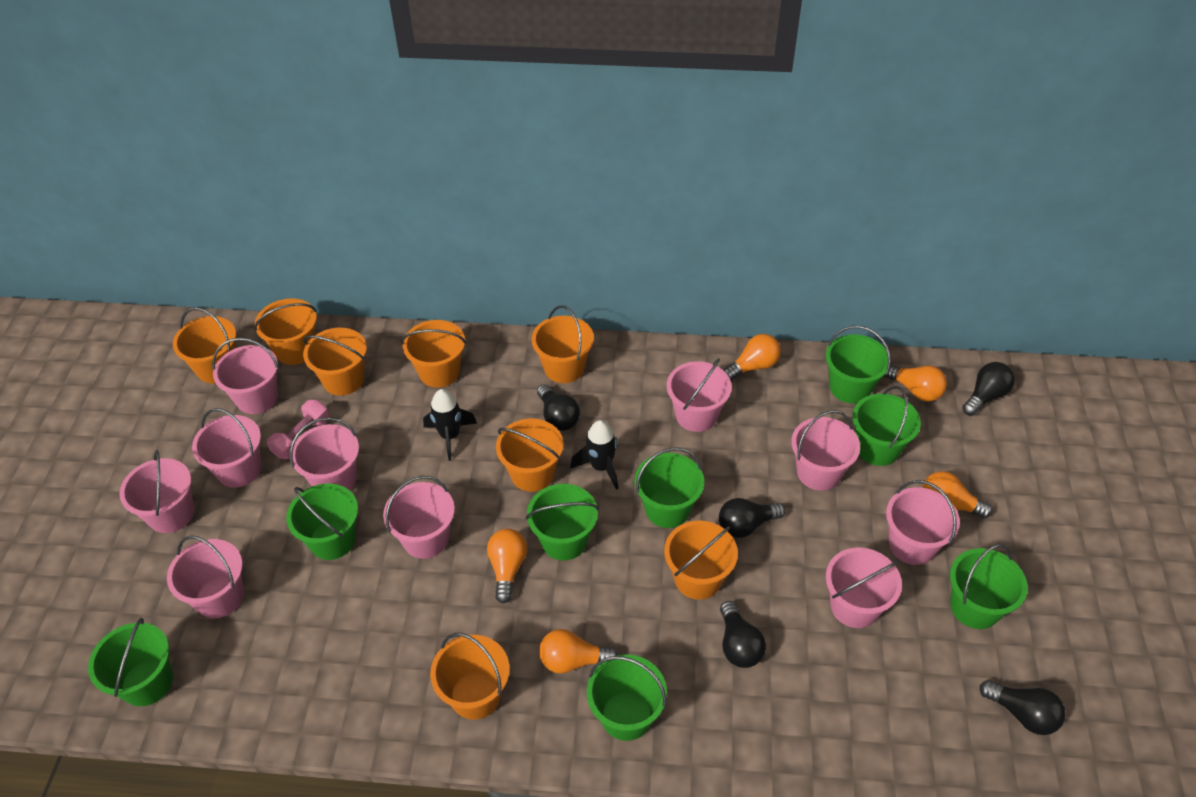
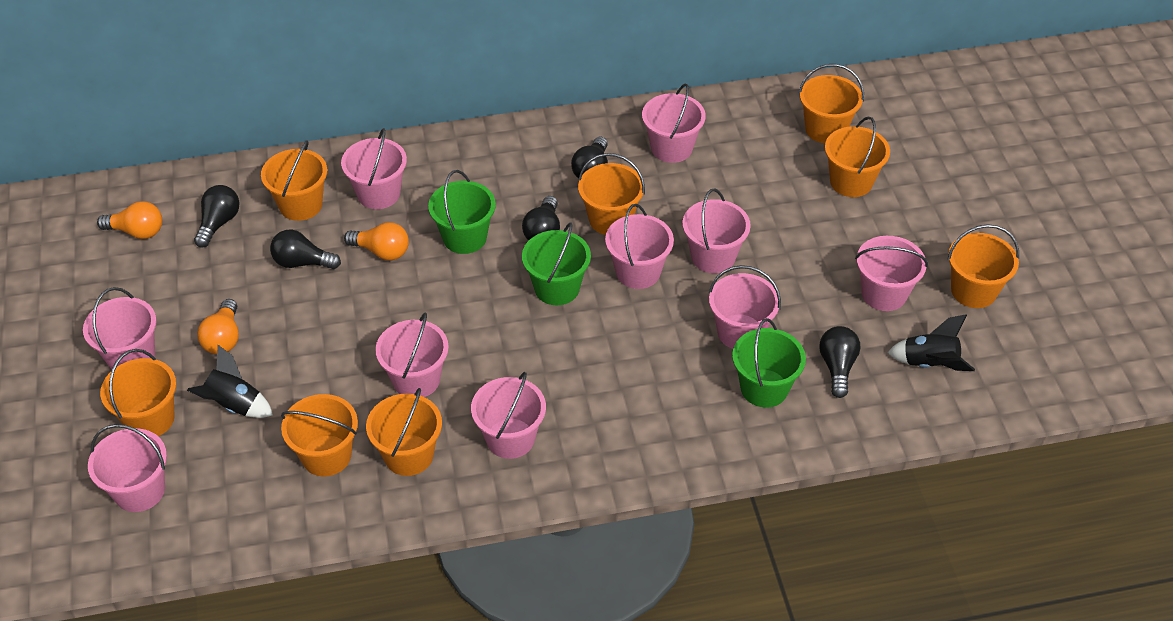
green bucket: [88,618,173,706] [286,483,358,560] [526,484,599,561] [587,654,667,741] [635,447,704,528] [826,326,891,404] [852,386,921,466] [950,544,1028,629] = 8 -> [428,170,496,254] [522,222,591,305] [732,318,806,408] = 3
orange light bulb: [487,529,527,603] [539,629,618,674] [724,334,781,380] [884,364,947,402] [922,471,993,518] = 5 -> [97,201,162,239] [197,299,239,354] [344,222,409,260] = 3
pink dumbbell: [267,400,329,459] = 1 -> none = 0

